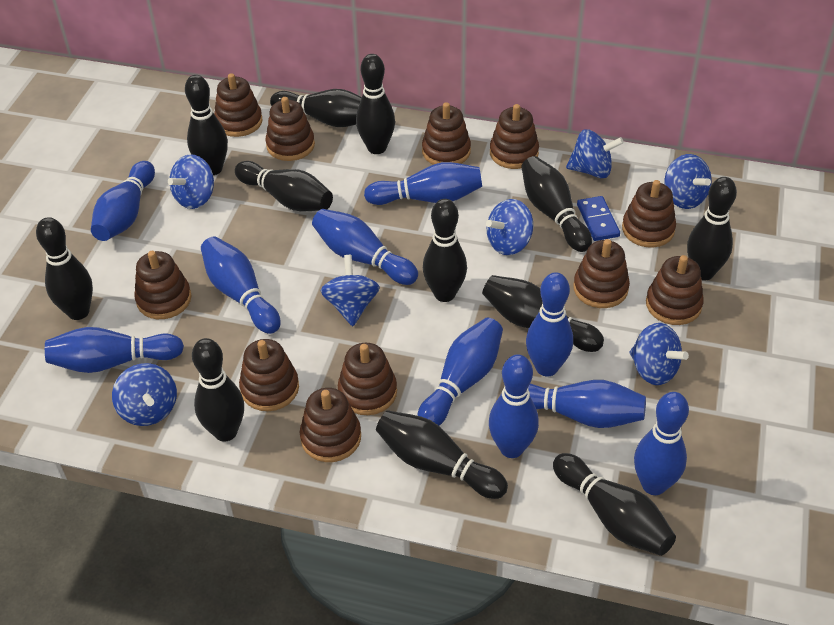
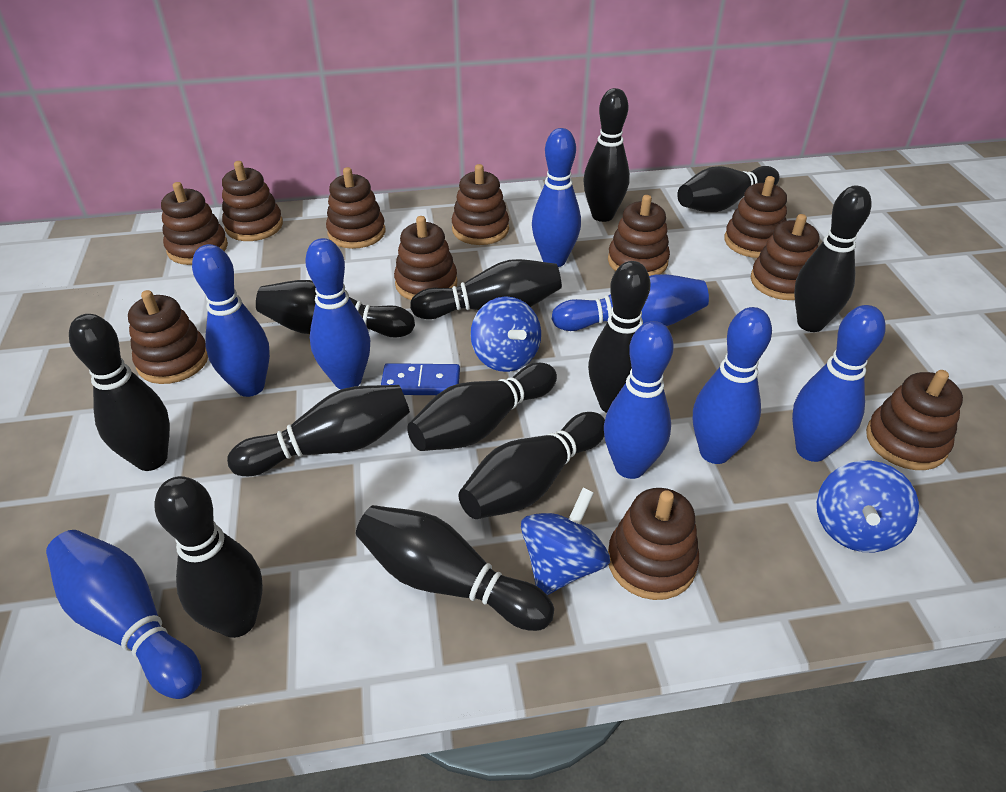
blue bowling pin: [45,327,184,373] [91,161,155,241] [201,237,281,334] [312,209,418,285] [364,162,482,205] [417,318,503,426] [489,354,539,458] [526,272,573,376] [528,380,646,428] [634,392,689,495] = 10 -> [46,530,202,699] [192,244,270,397] [305,238,370,389] [532,128,581,267] [552,274,709,331] [604,321,674,479] [693,307,772,464] [792,305,886,462] = 8
blue spinning top: [112,363,177,426] [168,154,214,209] [321,255,380,326] [486,199,533,255] [566,129,624,178] [630,323,689,385] [664,154,712,209] = 7 -> [471,296,541,372] [521,488,610,595] [817,461,919,552] = 3

